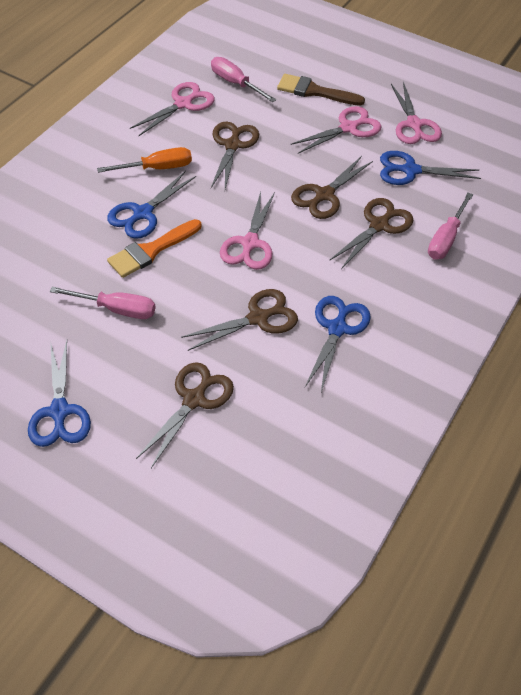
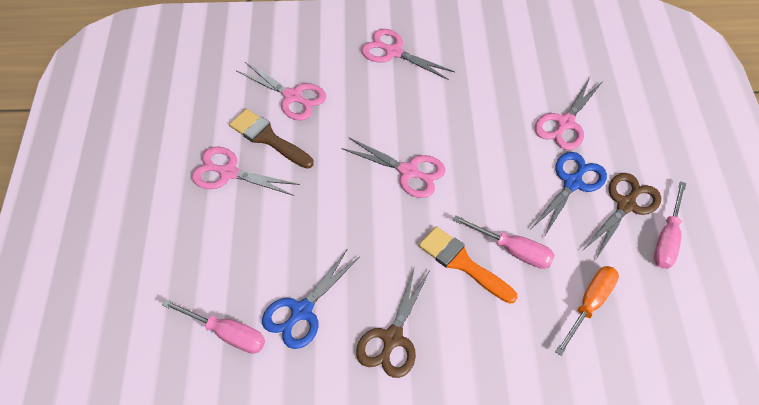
blue scissors: [28,340,91,447] [107,171,196,239] [305,296,371,392] [380,151,481,185] = 4 -> [262,250,359,349] [531,152,607,237] = 2
brown scissors: [136,362,234,468] [181,289,298,351] [211,122,259,189] [291,156,373,219] [329,198,413,269] = 5 -> [356,266,430,378] [582,173,661,261] = 2
pink scissors: [130,82,215,136] [220,192,275,270] [290,106,382,154] [391,82,442,144] = 4 -> [192,146,300,196] [237,62,326,121] [341,137,445,198] [361,29,455,80] [534,77,603,150] = 5

